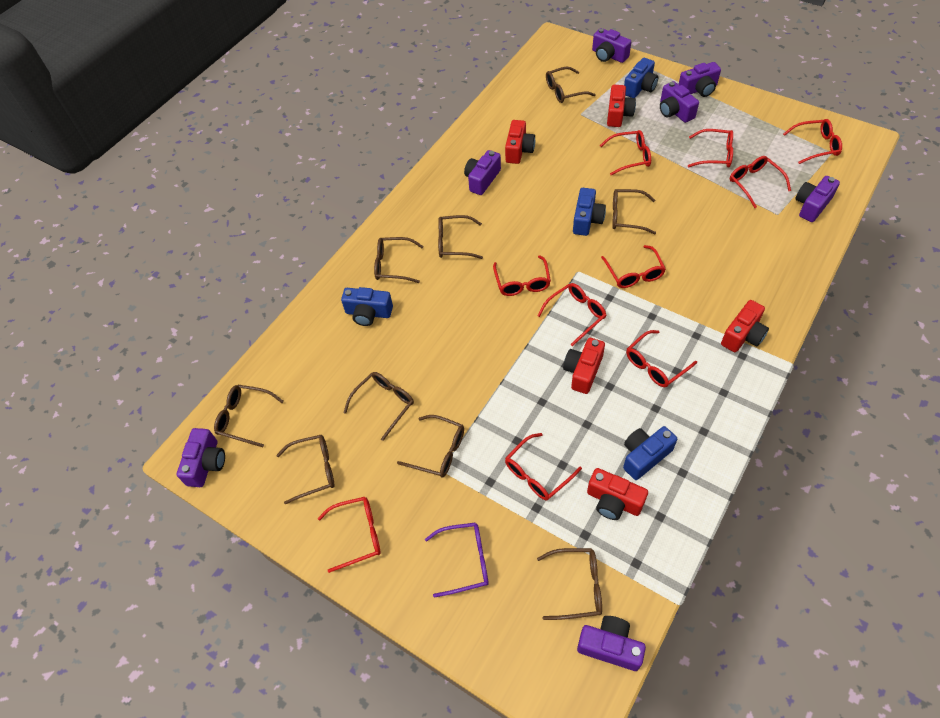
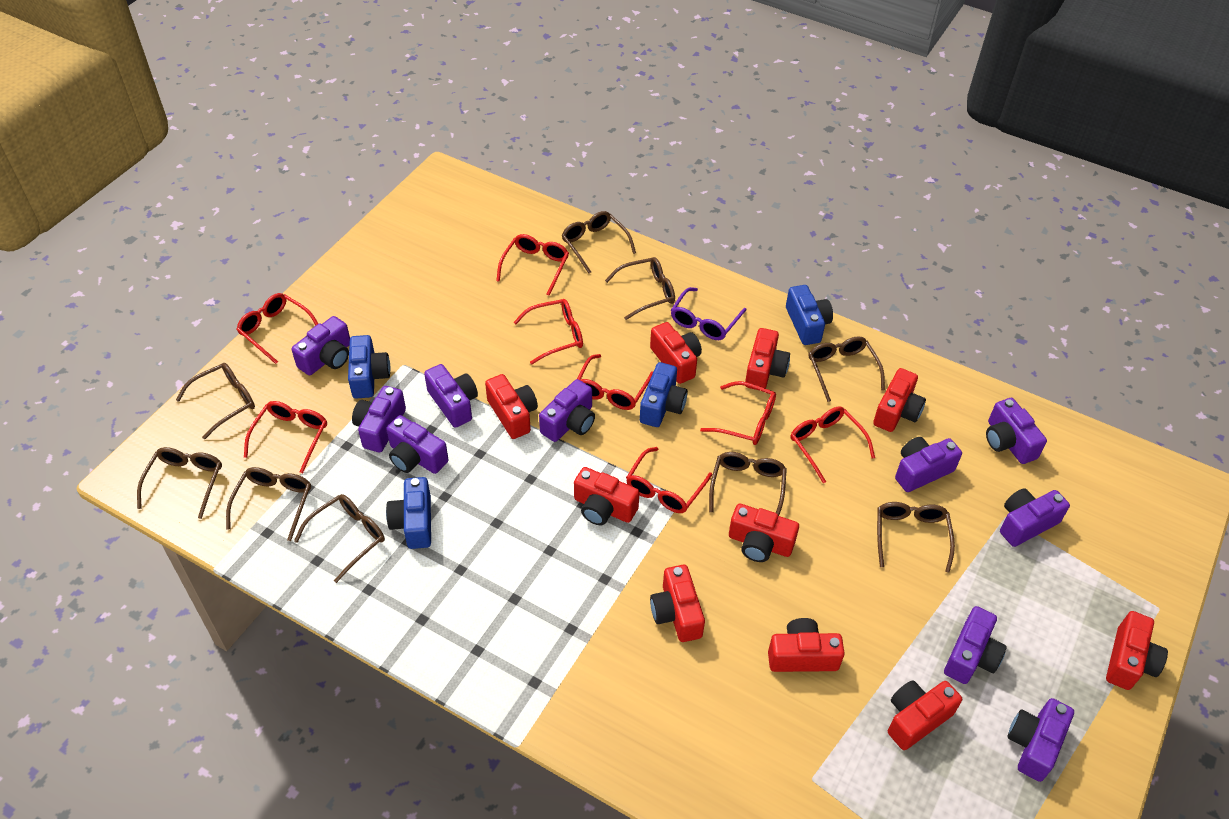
purple camera: [176,428,225,487] [464,150,501,195] [577,616,646,671] [592,28,631,63] [660,81,699,123] [678,62,721,97] [795,176,840,222] = 7 -> [291,316,350,375] [352,386,406,452] [386,415,449,474] [424,364,478,428] [539,379,595,442] [895,437,962,492] [944,606,1007,684] [986,398,1047,464] [1000,488,1070,547] [1008,698,1074,782] = 10
red camera: [505,120,535,164] [563,338,605,394] [587,468,648,520] [607,85,636,127] [721,300,769,352] = 5 -> [485,374,538,439] [574,467,639,525] [650,322,702,384] [650,565,705,642] [729,504,799,562] [745,328,790,390] [768,618,845,672] [873,368,926,432] [888,680,962,750] [1106,611,1168,690] = 10
red glasses: [318,497,381,573] [493,255,551,296] [505,433,582,500] [537,283,607,346] [600,130,651,176] [601,245,666,288] [626,330,697,387] [688,129,733,167] [730,156,791,208] [783,119,842,164] = 10 -> [236,293,318,364] [244,401,327,473] [496,234,569,296] [514,299,583,365] [577,354,653,410] [626,447,712,513] [700,381,776,445] [790,406,875,483] = 8

